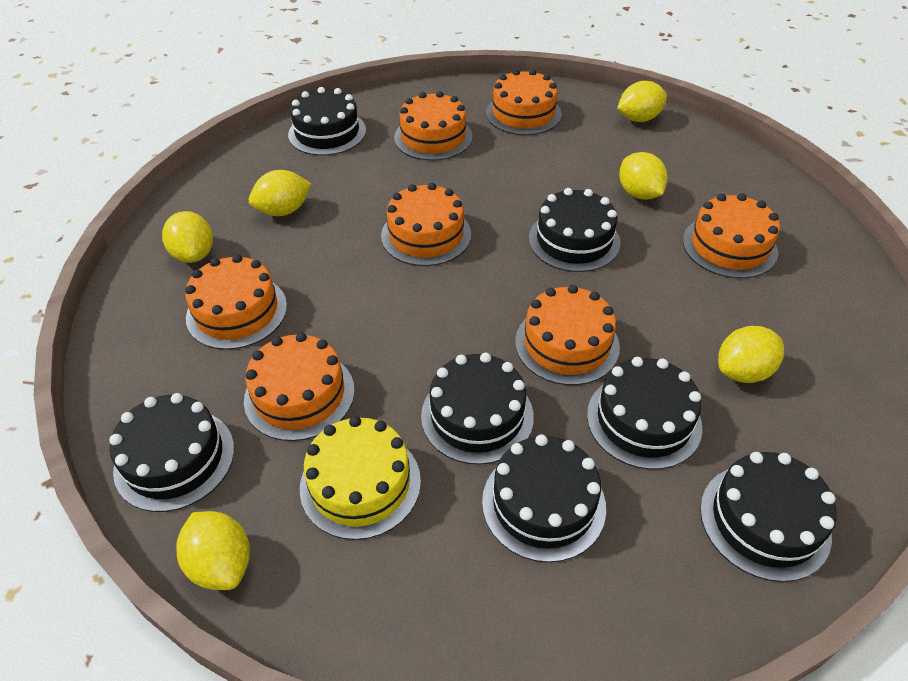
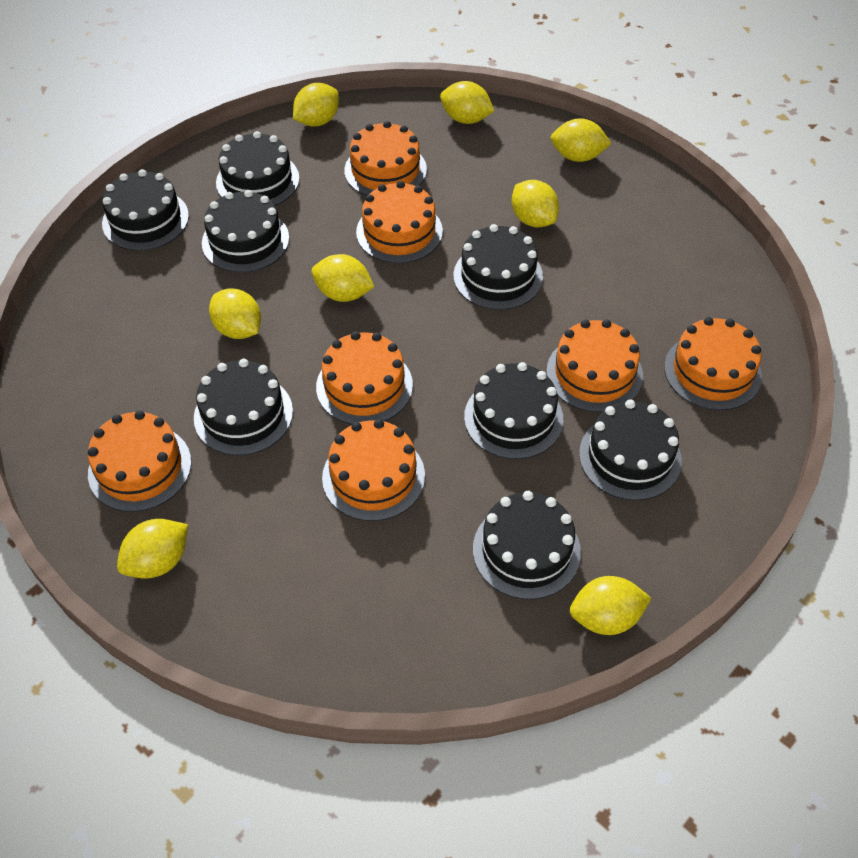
black cake: [109,393,234,512] [288,87,366,156] [421,353,534,465] [482,434,606,562] [529,188,620,272] [587,357,702,470] [700,452,837,582] = 7 -> [102,169,189,251] [194,359,293,456] [202,190,289,273] [216,131,300,206] [453,224,543,310] [464,362,563,459] [473,491,581,600] [579,400,682,501] = 8
yellow cake: [300,416,421,540] = 1 -> none = 0
yellow lemon: [162,211,213,263] [176,511,250,590] [249,170,312,216] [617,81,667,122] [619,152,668,200] [718,326,784,383] = 6 -> [117,519,188,578] [209,288,261,339] [293,83,339,127] [311,254,375,302] [440,81,495,124] [512,180,559,227] [550,118,612,162] [570,576,651,635] = 8

